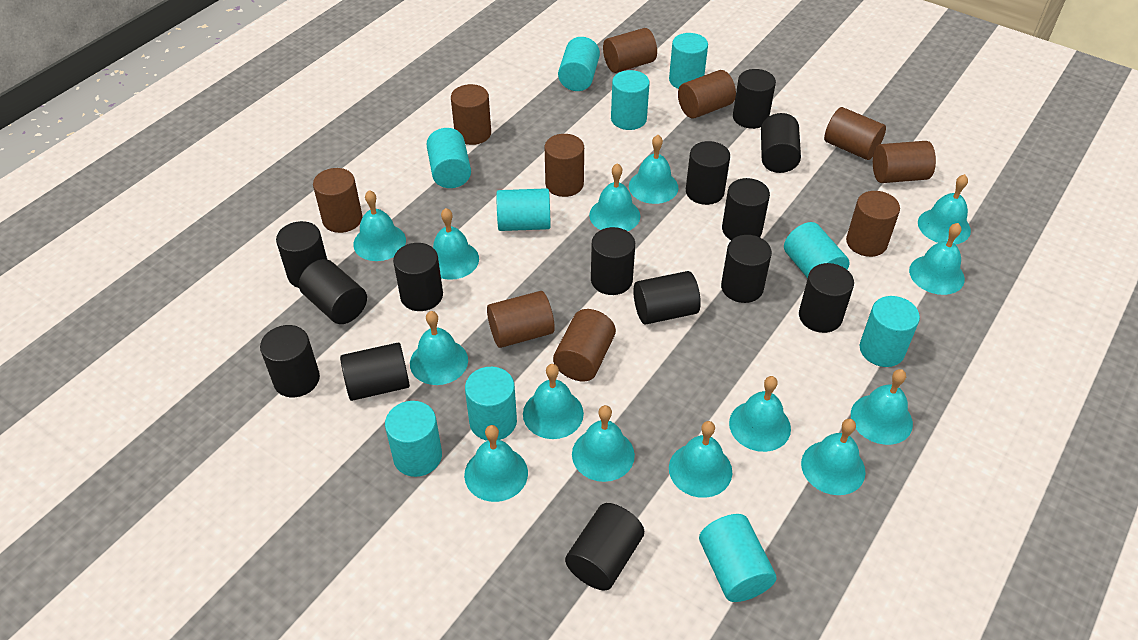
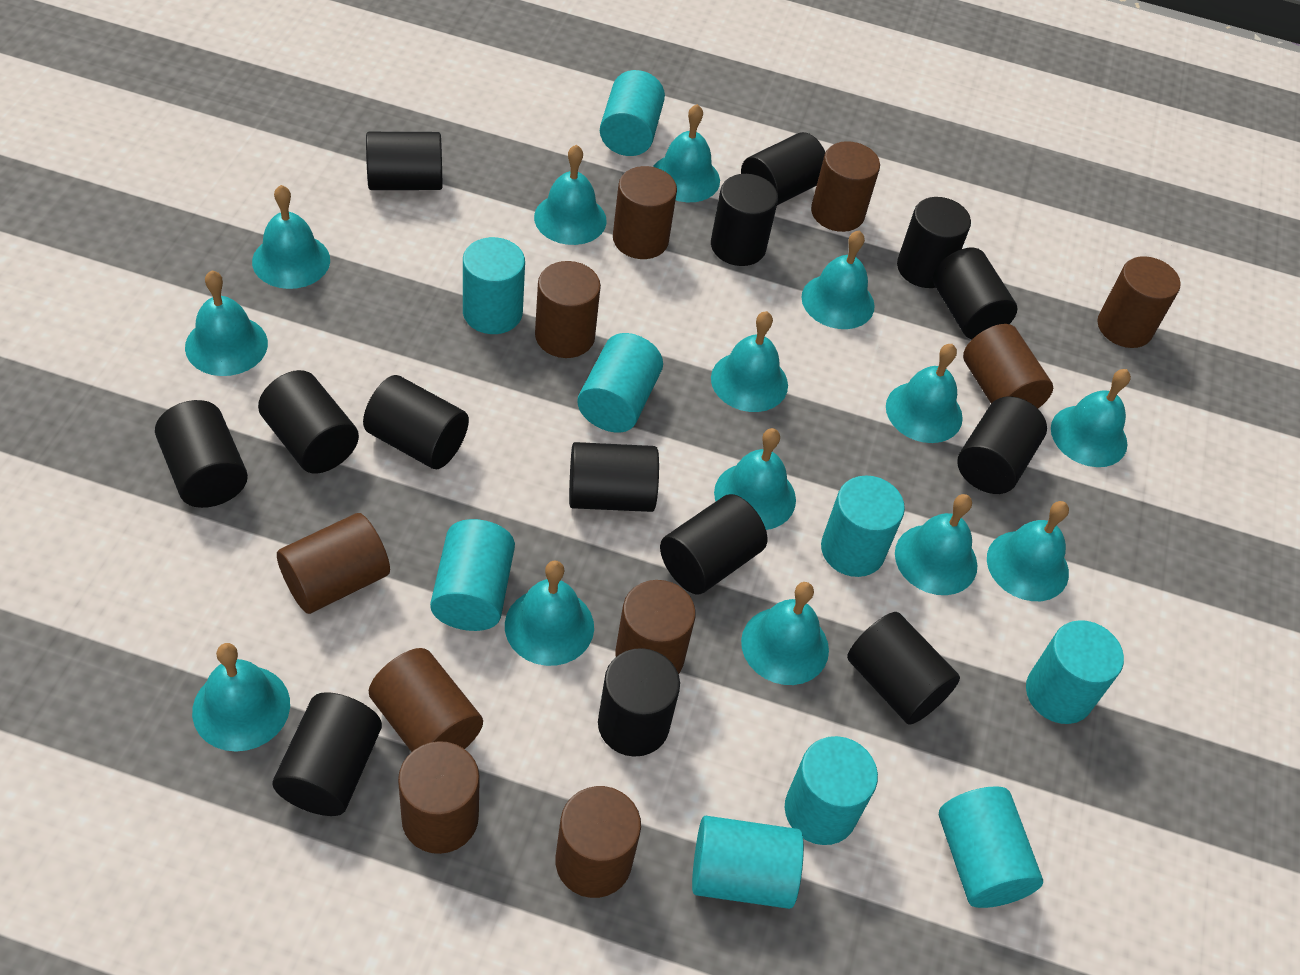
turquoise cylinder: [385,401,442,477] [426,128,471,188] [465,367,517,441] [496,188,551,231] [558,37,600,91] [611,70,650,130] [669,33,708,89] [699,514,777,602] [784,222,849,278] [860,296,920,367] = 10 -> [430,519,515,631] [463,237,525,334] [577,333,663,433] [600,70,665,156] [692,816,804,909] [785,736,878,845] [821,475,905,577] [939,786,1043,908] [1026,620,1124,724] = 9

